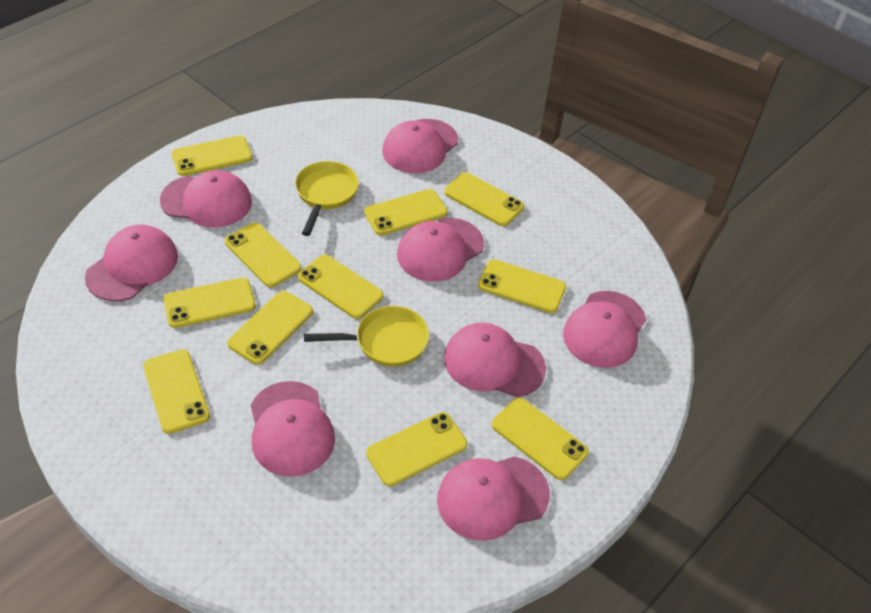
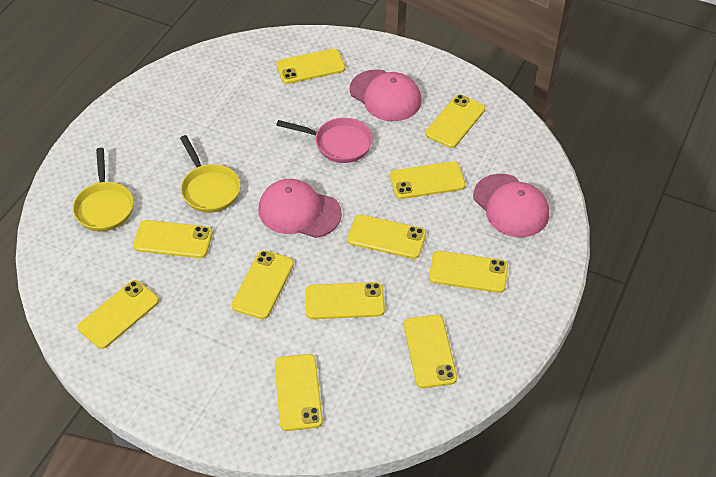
pink cap: [85,225,178,301] [160,170,252,228] [251,381,335,477] [382,119,458,173] [397,218,484,282] [437,456,550,541] [444,323,546,397] [563,291,646,368] = 8 -> [259,179,342,238] [350,69,421,121] [473,174,549,237] = 3
pink pan: none = 0 -> [276,118,373,163] = 1

